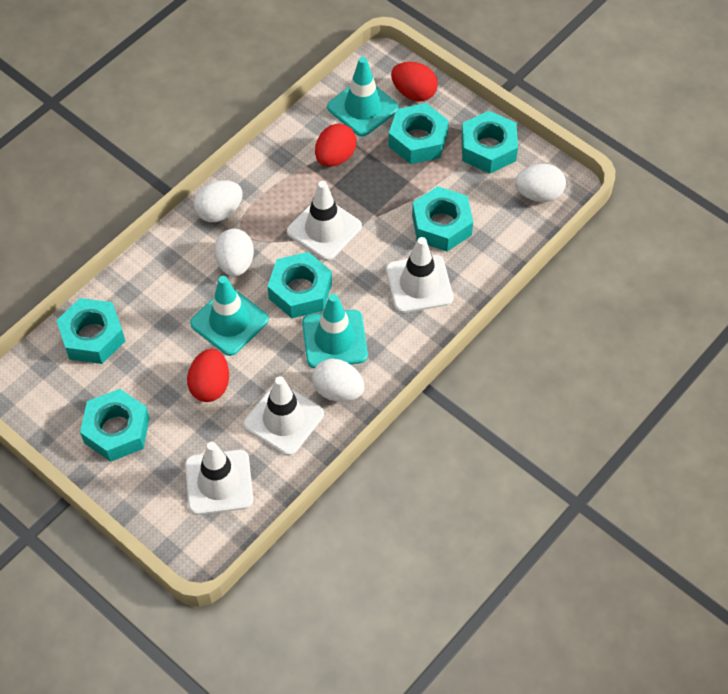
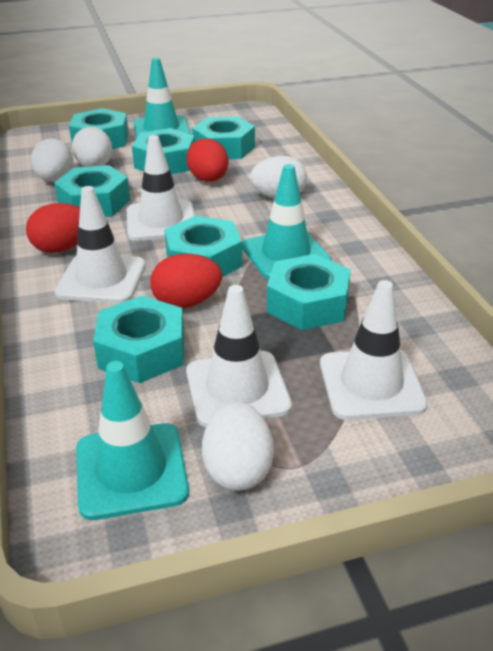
turquoise nut: [56,298,125,364] [80,389,150,462] [267,252,332,318] [388,103,449,164] [412,186,473,251] [461,111,518,174] = 6 -> [54,165,130,217] [69,108,129,149] [93,296,184,383] [132,128,195,174] [164,216,242,277] [192,116,255,160] [267,254,351,330] = 7

